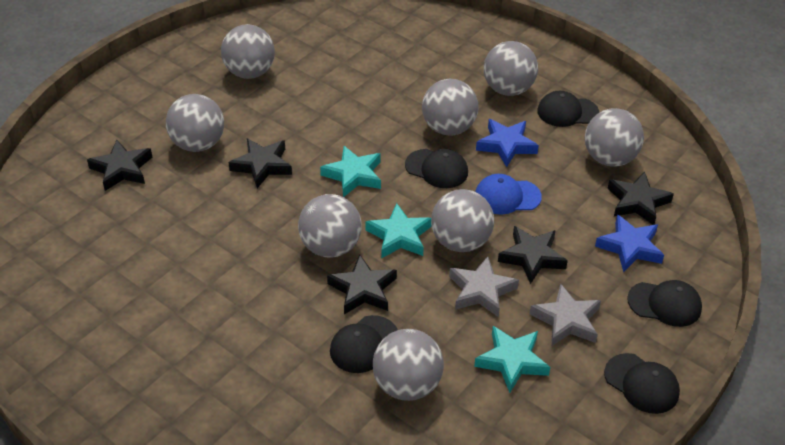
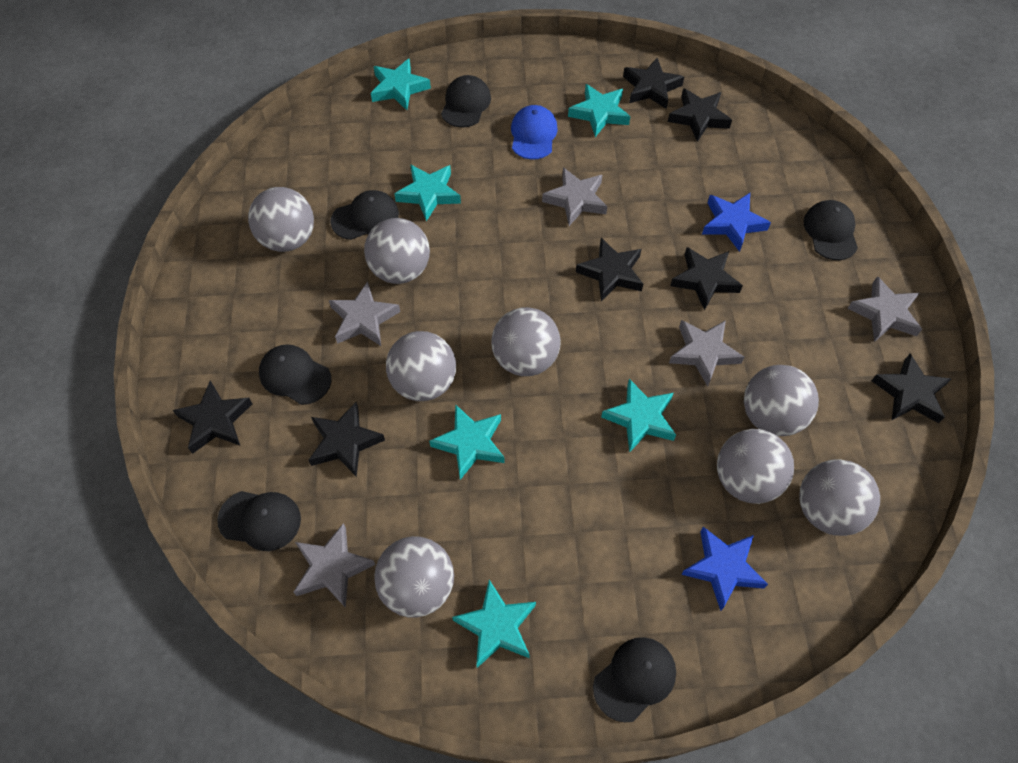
black cap: [330,315,398,373] [405,149,468,188] [537,91,599,127] [604,353,680,414] [627,280,702,327] = 5 -> [217,491,301,551] [259,344,331,405] [330,190,399,240] [441,75,491,128] [593,637,676,722] [803,200,858,260] = 6
black star: [87,140,152,191] [228,138,292,188] [327,254,397,314] [498,226,568,284] [607,172,674,225] = 5 -> [173,381,253,454] [309,402,385,477] [576,238,643,301] [623,58,684,109] [668,88,732,142] [670,247,743,310] [872,354,952,423] = 7
grey star: [449,256,519,317] [530,284,601,346] = 2 -> [293,523,375,608] [329,281,400,346] [542,167,607,226] [669,320,744,386] [847,276,922,342] = 5
turquoise star: [320,146,381,197] [366,203,432,258] [474,326,550,393] = 3 -> [371,58,431,110] [394,164,461,221] [429,404,505,480] [452,580,536,668] [568,84,630,137] [601,379,676,453] = 6

